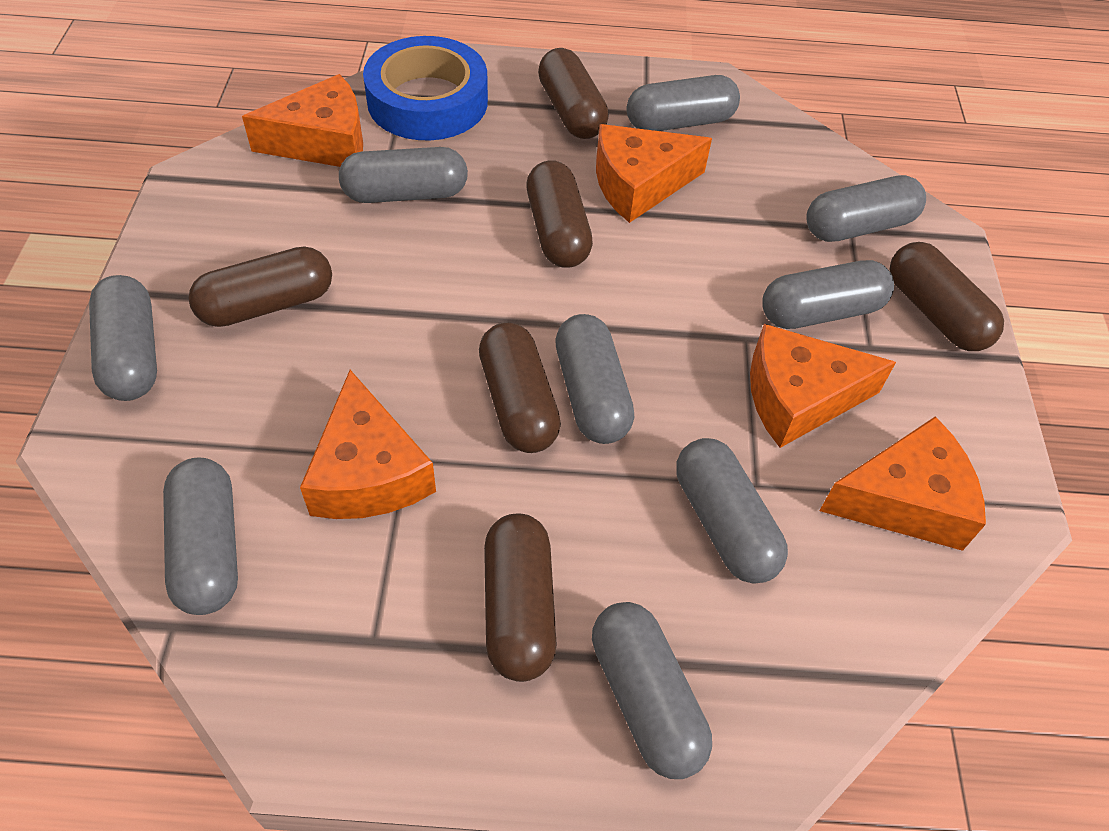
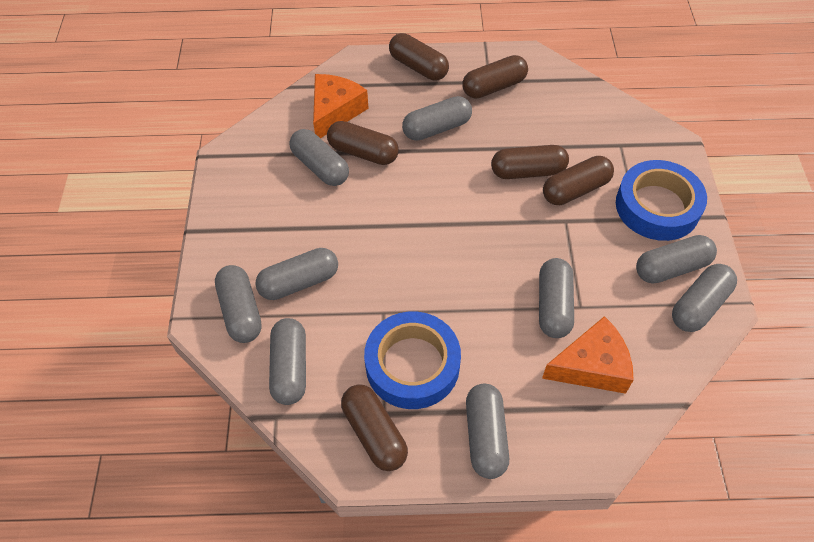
blue tape: [363,36,488,140] = 1 -> [364,311,461,409] [616,160,707,241] = 2
orange cheese: [242,74,363,167] [300,370,436,519] [596,124,712,223] [750,324,896,448] [819,416,986,551] = 5 -> [313,74,369,138] [542,316,634,394] = 2

